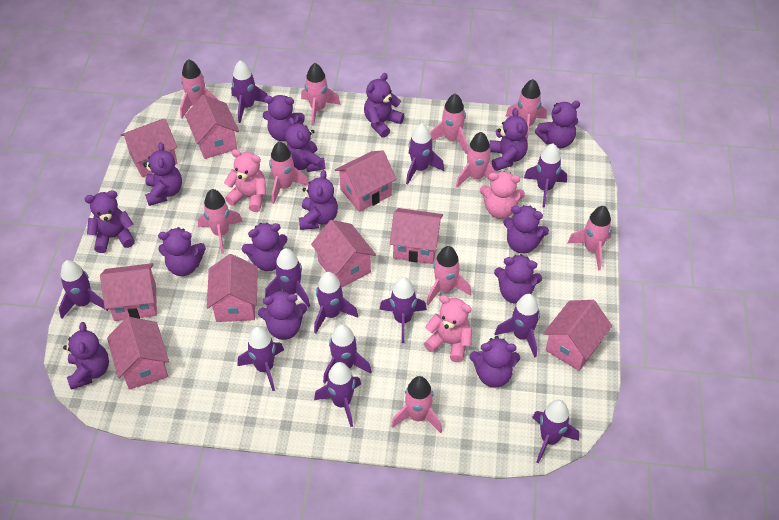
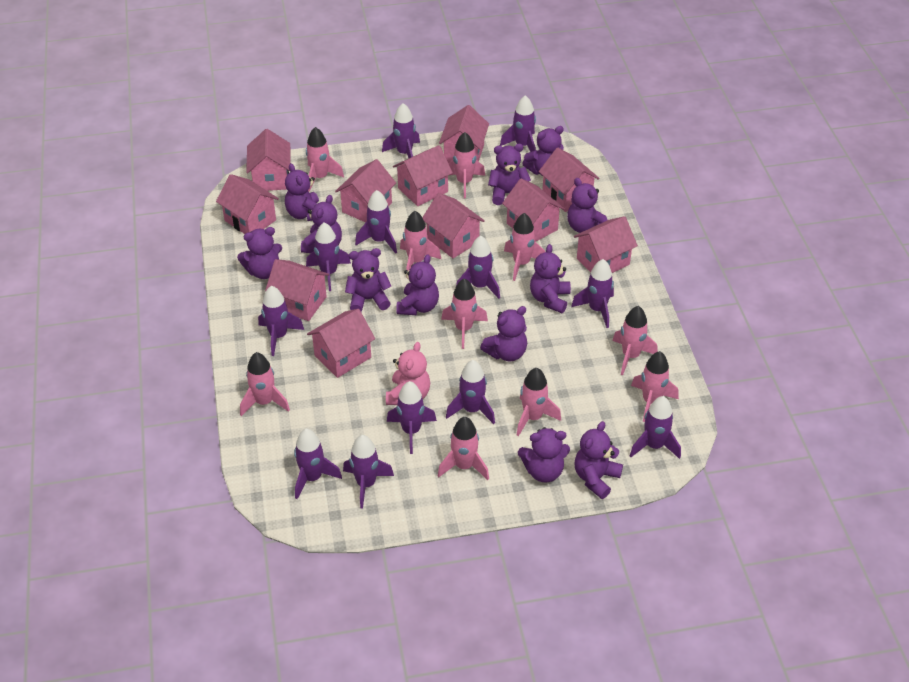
pink house: [100,263,157,321] [107,317,169,390] [121,119,178,177] [185,95,239,159] [207,254,258,322] [311,220,376,288] [335,150,396,212] [390,208,443,264] [543,300,612,371] = 9 -> [216,174,279,234] [246,129,291,191] [265,259,329,321] [307,309,375,378] [335,159,396,223] [393,145,453,206] [422,193,485,258] [439,105,489,163] [502,178,565,242] [539,148,600,212] [574,216,638,273] = 11
pink teddy bear: [224,149,266,212] [424,295,472,362] [480,171,525,219] = 3 -> [386,342,430,405] = 1
purple teddy bear: [63,322,109,390] [85,190,135,253] [144,142,182,206] [158,227,206,276] [242,223,288,271] [258,289,307,340] [263,95,305,141] [285,117,326,172] [299,170,338,230] [364,73,404,138] [469,336,520,388] [489,108,528,171] [494,254,542,304] [503,205,549,254] [535,101,580,148] = 15 -> [237,227,282,279] [285,163,319,221] [301,195,342,253] [345,248,391,312] [396,254,439,315] [480,306,527,361] [488,144,531,205] [518,427,570,482] [522,126,564,176] [530,244,571,313] [567,178,608,233] [575,421,623,499] = 12

